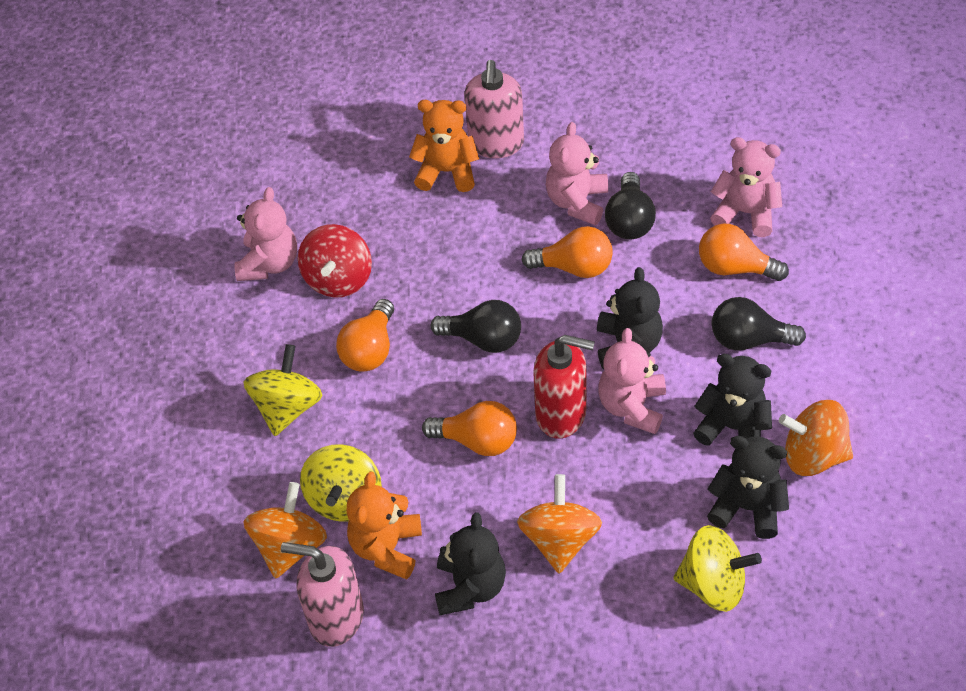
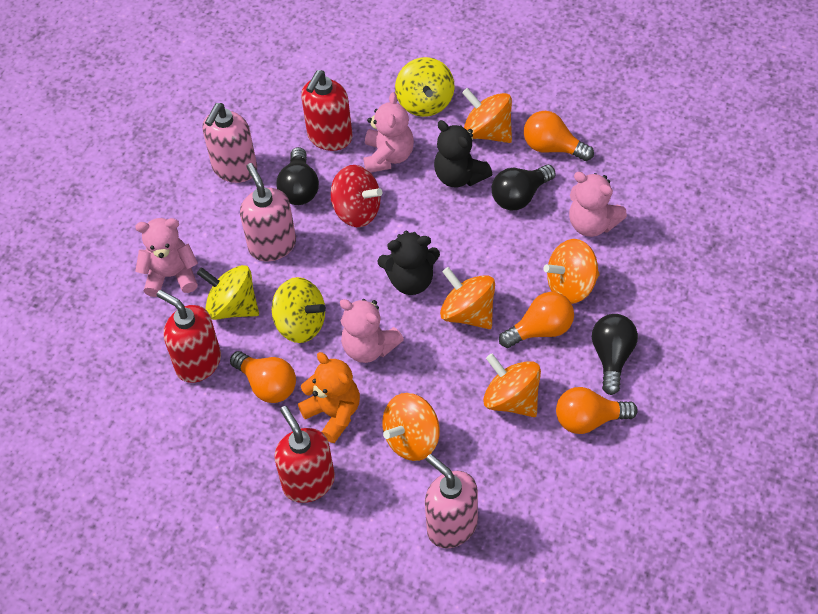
black teddy bear: [435,512,506,615] [597,267,663,369] [693,354,772,446] [707,436,789,539] = 4 -> [377,231,440,295] [434,120,492,187] = 2
orange spinning top: [244,482,327,579] [517,474,602,573] [779,400,853,476] = 3 -> [382,393,440,461] [440,267,495,329] [462,88,512,143] [483,353,541,417] [543,239,600,304] = 5
orange teddy bear: [346,472,422,579] [409,100,479,192] = 2 -> [298,352,360,443] = 1
pink soap dispenser: [281,542,364,647] [464,60,524,158] = 2 -> [202,103,257,183] [240,163,296,261] [425,454,478,548] = 3
red soap dispenser: [533,335,595,438] = 1 -> [157,290,221,383] [274,406,335,503] [301,70,352,151] = 3

